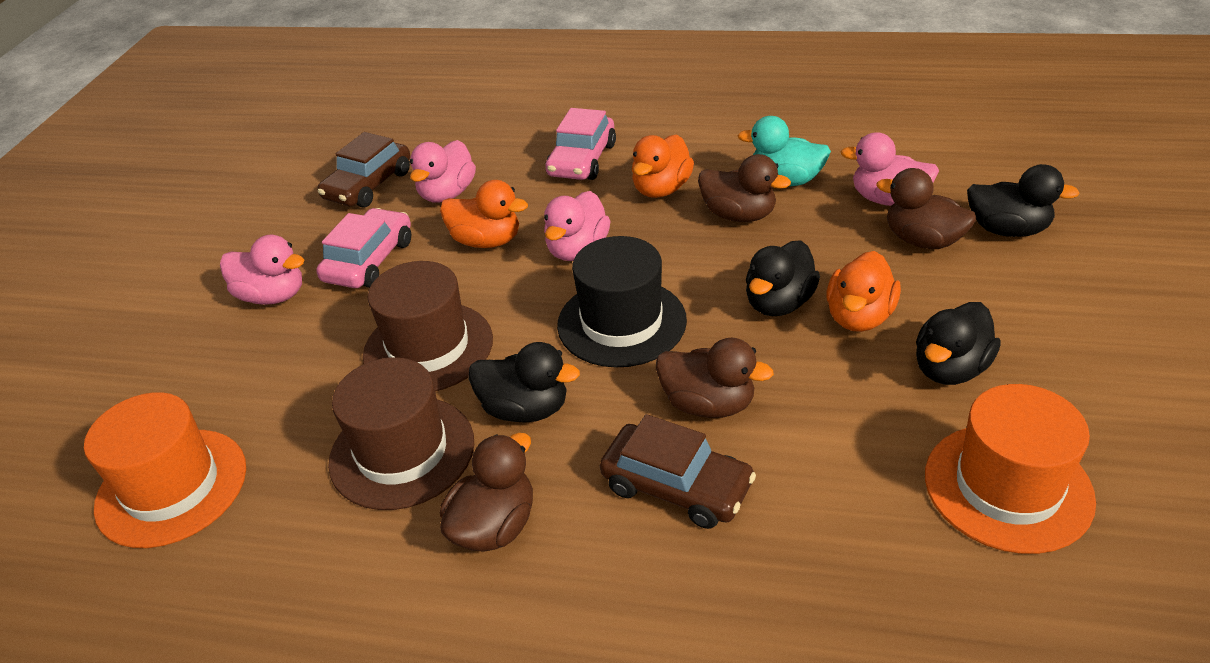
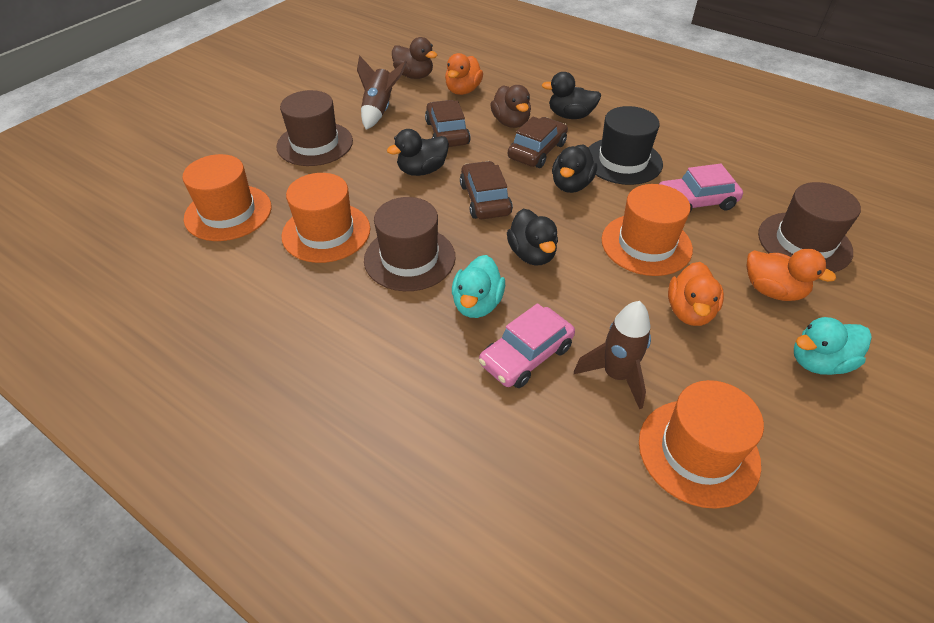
brown car: [318,132,410,207] [600,414,756,529] = 2 -> [425,100,471,147] [460,161,513,219] [508,117,568,168] = 3
brown duck: [440,433,533,552] [656,338,774,418] [698,154,791,222] [876,168,976,249] = 4 -> [392,37,437,79] [490,85,531,128] = 2
brown hat: [328,357,474,510] [363,261,493,391] = 2 -> [276,90,353,166] [364,197,455,291] [758,182,861,273] = 3
brown rocket: none = 0 -> [357,56,407,130] [574,301,651,409] = 2
orange hat: [84,392,246,548] [925,384,1096,554] = 2 -> [182,154,272,241] [282,173,370,263] [602,184,693,276] [639,380,764,509] = 4
pink duck: [220,235,304,305] [410,140,476,203] [544,191,610,261] [841,132,939,206] = 4 -> none = 0
turquoise duck: [737,116,831,186] = 1 -> [452,255,505,318] [794,317,872,375] = 2

